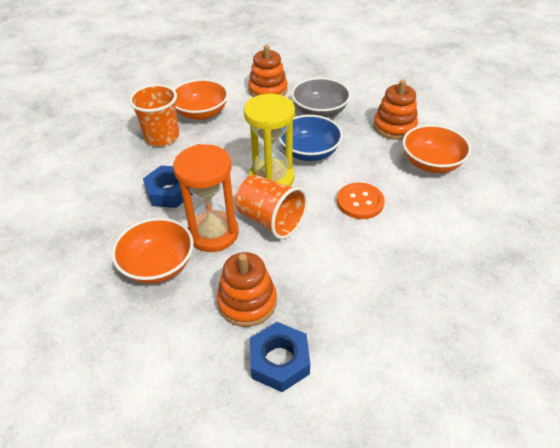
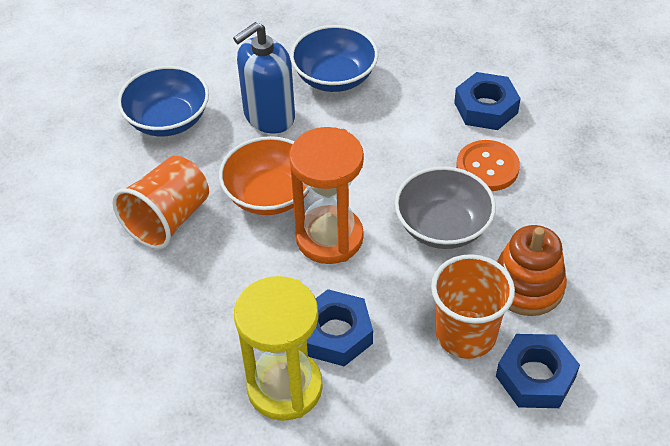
blue bowl: [279,115,343,161] = 1 -> [118,66,209,136] [290,25,378,92] = 2
blue nut: [143,166,193,208] [250,322,310,392] = 2 -> [307,289,373,366] [454,72,521,130] [496,334,580,408] = 3
blue soap dispenser: none = 0 -> [233,22,295,134] = 1
orange bowl: [112,218,194,284] [174,79,229,120] [403,125,471,173] = 3 -> [219,136,309,215] = 1
orange stacking toy: [217,252,277,327] [248,45,288,97] [373,80,418,140] = 3 -> [496,225,567,316] = 1

